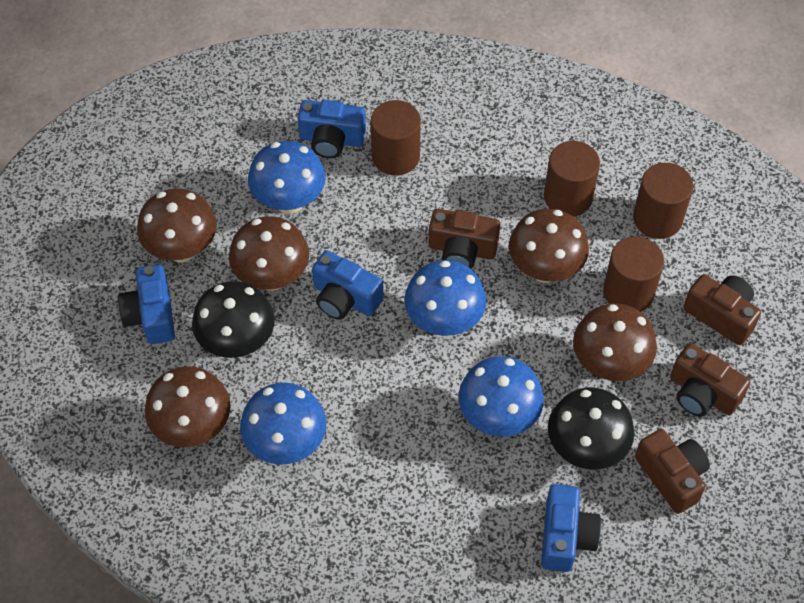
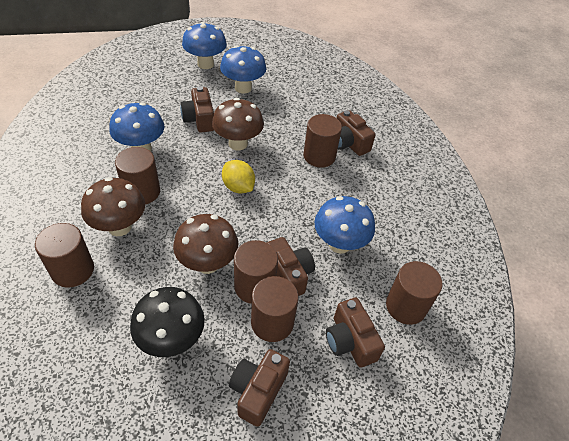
black mushroom: [192,281,275,358] [548,387,635,470] = 2 -> [130,287,205,357] = 1
blue camera: [118,264,175,344] [297,100,366,158] [312,251,384,320] [541,484,601,572] = 4 -> none = 0
brown camera: [429,209,501,269] [635,429,710,514] [670,343,750,417] [683,274,761,345] = 4 -> [180,86,214,132] [229,349,290,427] [267,237,315,296] [326,298,385,368] [337,110,376,156] = 5
brown cylinder: [371,100,421,176] [544,141,600,217] [603,237,664,312] [633,163,693,239] = 4 -> [35,223,94,288] [115,147,160,204] [234,240,278,304] [251,276,298,342] [304,114,342,168] [386,261,442,325] = 6
brown mushroom: [137,188,217,262] [145,366,231,447] [229,216,309,291] [509,209,589,283] [573,303,657,381] = 5 -> [81,177,145,236] [173,214,238,274] [212,98,264,151] = 3
yellow lemon: none = 0 -> [222,160,255,194] = 1

